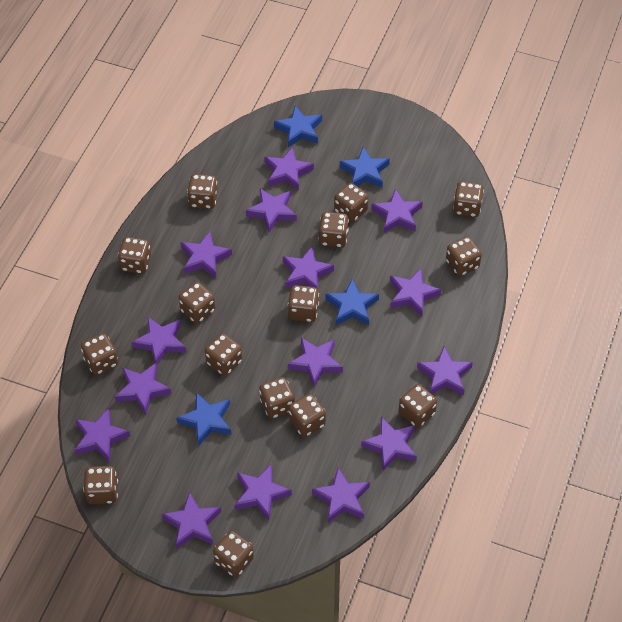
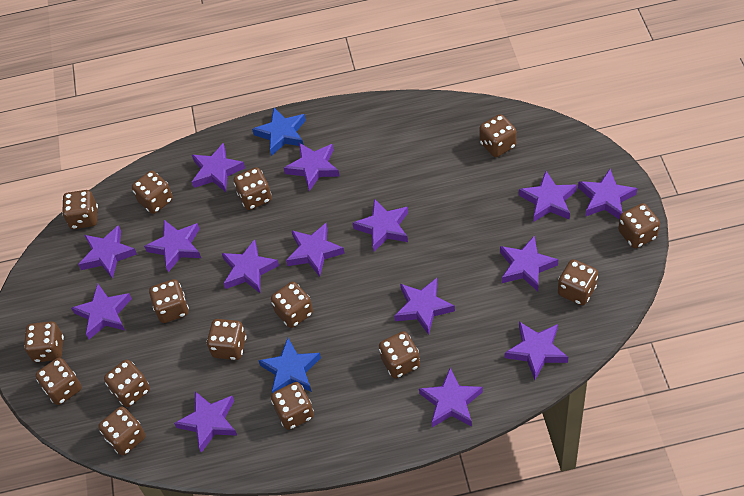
blue star: [177,392,232,446] [274,106,322,148] [326,279,379,326] [340,147,390,188] = 4 -> [252,108,306,156] [258,338,321,393] = 2

